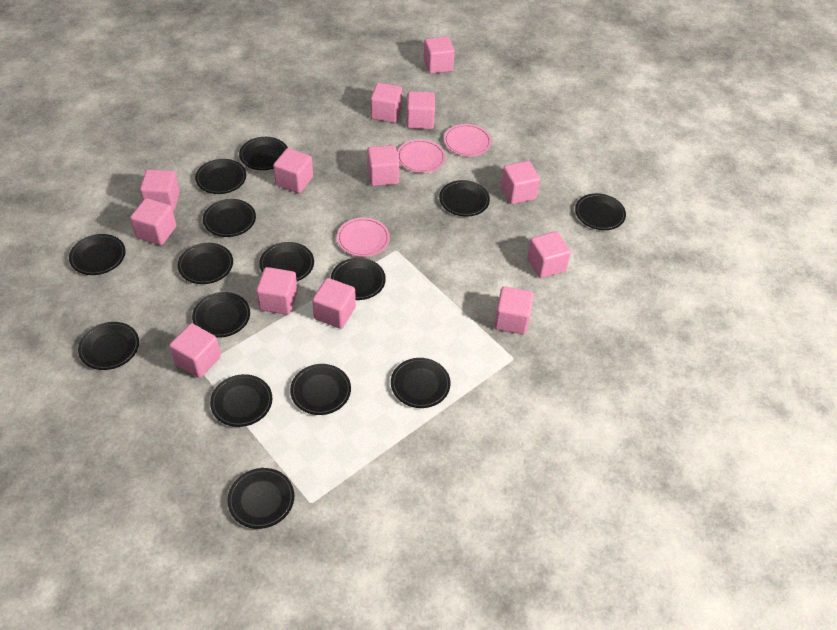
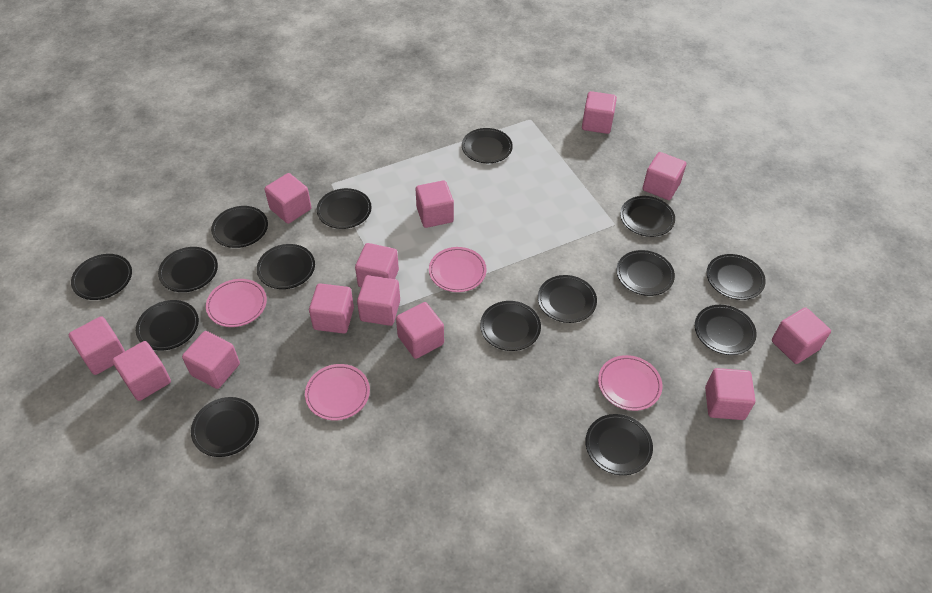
pink plate: [337,217,390,257] [397,139,446,173] [444,124,491,156] = 3 -> [206,279,267,327] [305,364,370,420] [429,247,487,292] [598,355,662,411] = 4

